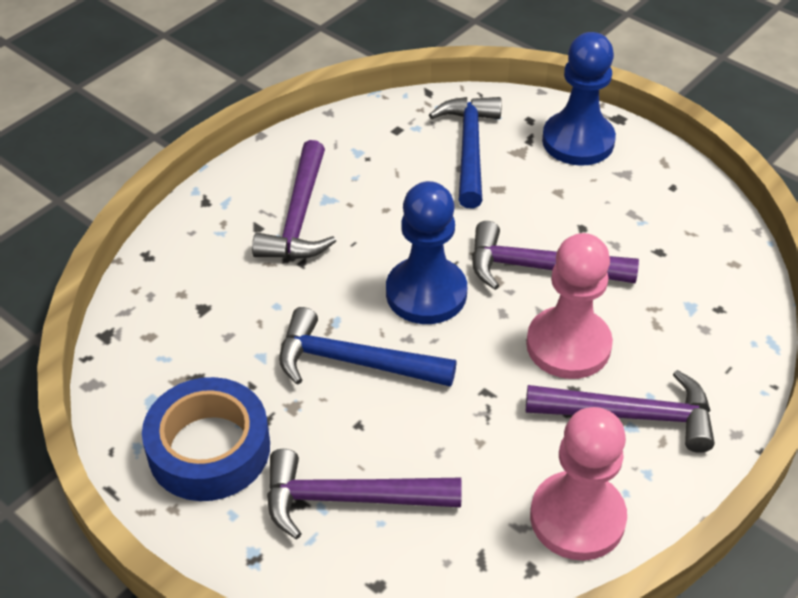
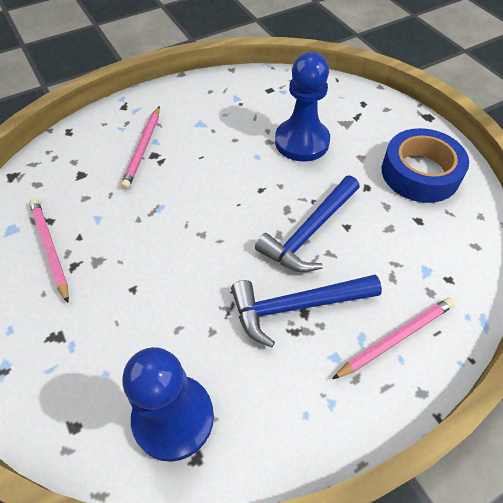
pink pawn: [526,233,613,379] [530,407,627,561] = 2 -> none = 0
pink pencil: none = 0 -> [29,199,69,303] [121,106,160,189] [332,298,455,379] = 3
purple hammer: [252,140,336,259] [267,449,462,539] [472,221,639,290] [526,370,715,453] = 4 -> none = 0

